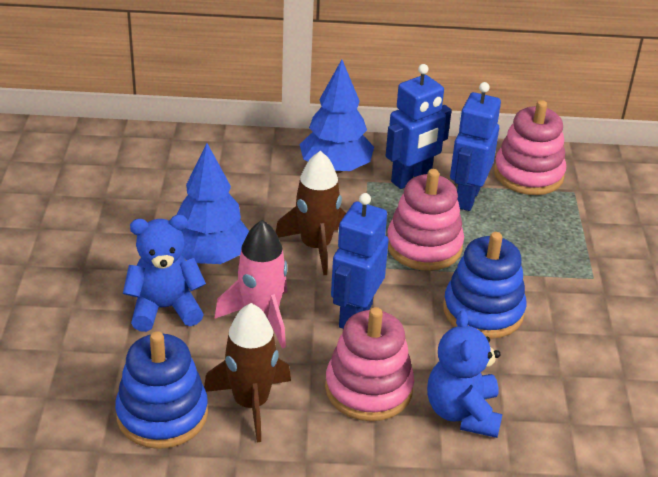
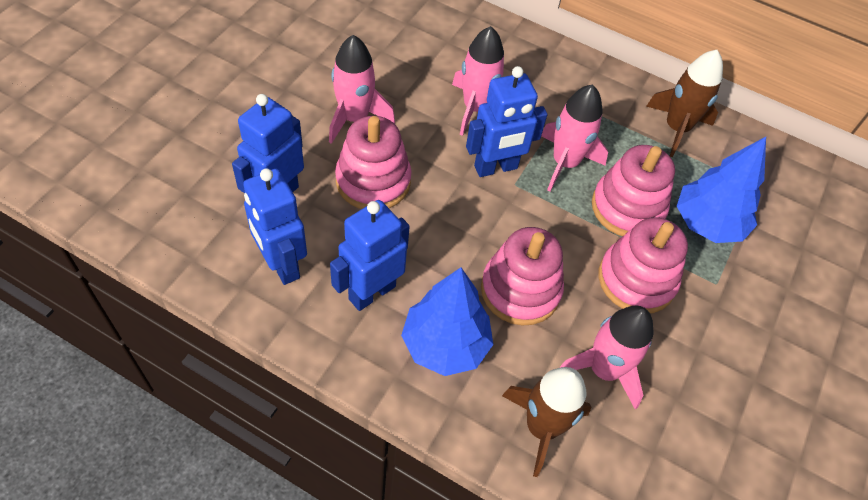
blue robot: [331,193,389,329] [386,64,452,189] [450,82,501,211] = 3 -> [232,94,304,193] [243,168,307,285] [330,200,410,311] [466,66,547,177] = 4
blue stacking toy: [115,331,208,449] [443,232,526,339] = 2 -> none = 0
blue teddy bear: [123,215,206,332] [427,310,503,438] = 2 -> none = 0
pink rocket: [214,220,287,349] = 1 -> [329,35,395,144] [452,26,504,136] [541,85,608,191] [559,305,654,409] = 4
pink stacking toy: [325,307,414,421] [387,169,464,271] [494,100,566,195] = 3 -> [335,116,412,209] [481,227,564,326] [592,145,675,236] [599,217,688,313] = 4

